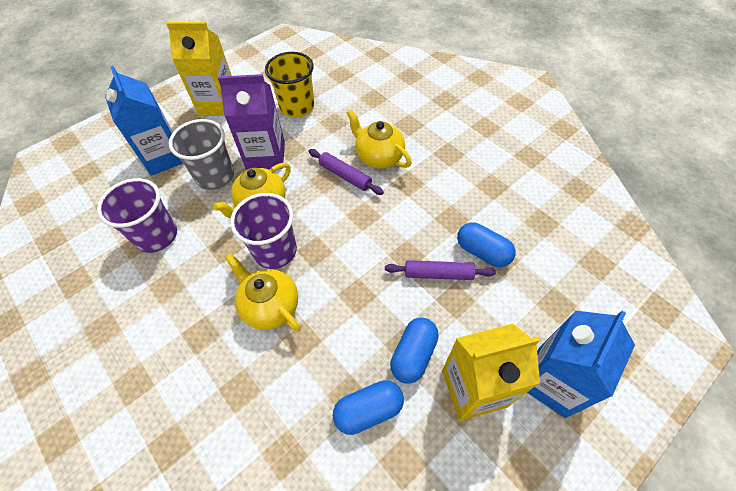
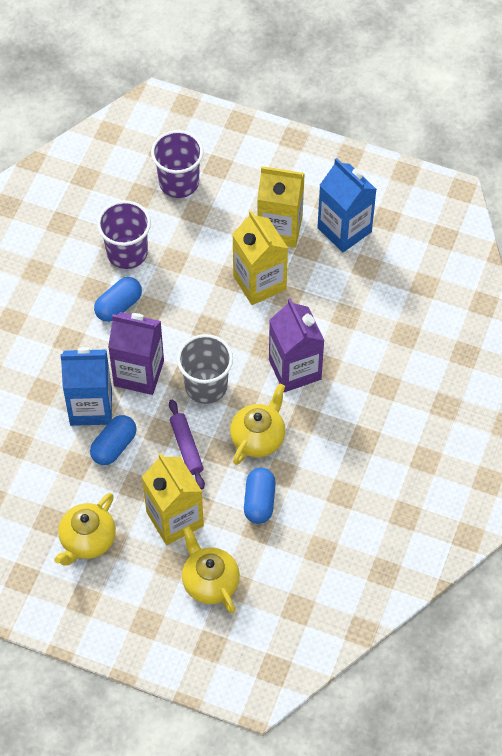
purple carton: [218,74,285,170] = 1 -> [108,312,164,395] [269,298,324,392] = 2
purple rolling pin: [309,149,384,195] [385,260,496,280] = 2 -> [169,400,205,490] = 1
yellow carton: [166,22,232,116] [442,324,540,421] = 2 -> [142,453,204,545] [232,210,288,305] [257,166,305,248] = 3
yellow cup: [265,52,314,118] = 1 -> none = 0

